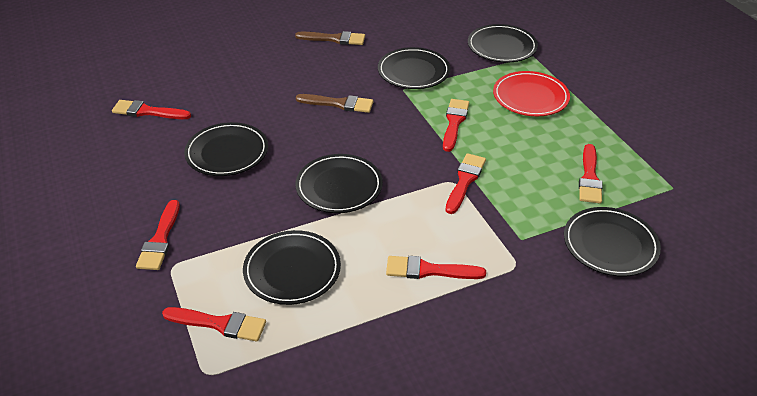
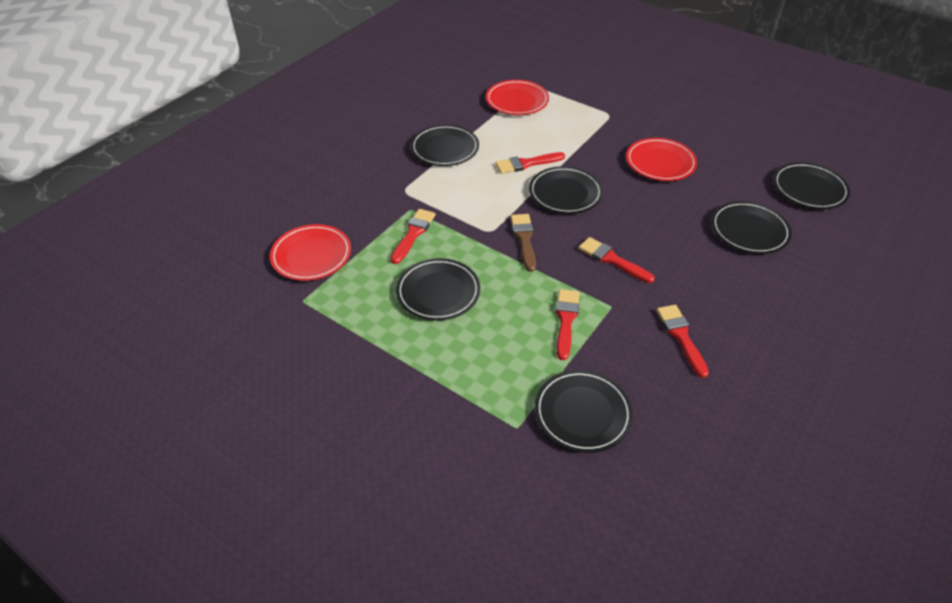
brown brush: [295,31,365,45] [296,94,373,113] = 2 -> [511,214,536,272] = 1
red brush: [112,100,191,119] [136,200,180,270] [162,307,266,342] [386,256,486,279] [443,99,469,152] [445,153,486,214] [579,144,603,203] = 7 -> [391,209,436,264] [495,152,565,174] [556,289,580,360] [579,237,655,283] [656,305,709,378] = 5
red plate: [493,71,570,116] = 1 -> [270,224,351,281] [486,80,549,115] [626,138,697,181] = 3

